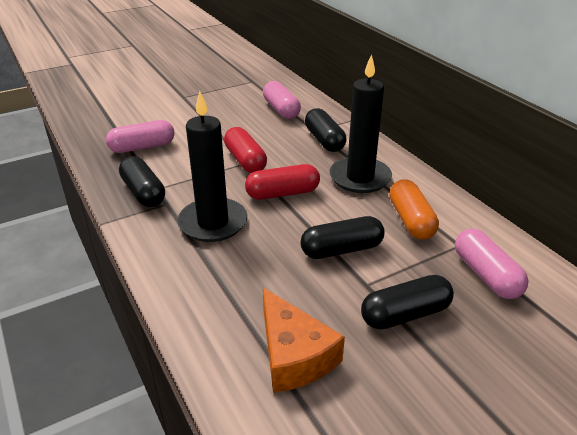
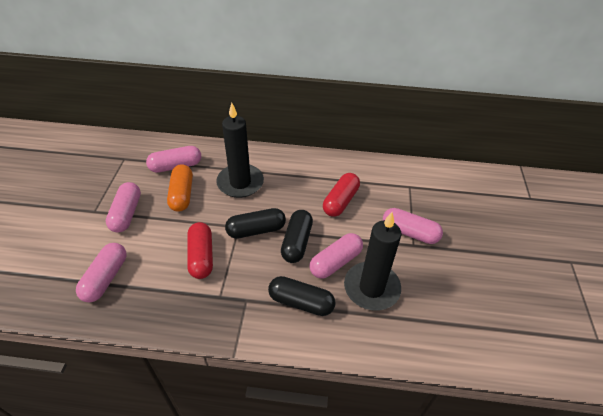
black capsule: [119,156,165,207] [300,216,384,259] [305,108,346,152] [361,275,454,329] = 4 -> [225,208,286,239] [268,276,336,316] [281,210,313,263] = 3
orange cheese: [263,288,345,393] = 1 -> none = 0
pink capsule: [106,120,175,153] [263,81,301,119] [455,228,529,299] = 3 -> [76,243,127,302] [106,182,141,233] [146,146,201,173] [309,233,363,279] [383,208,443,244] = 5

